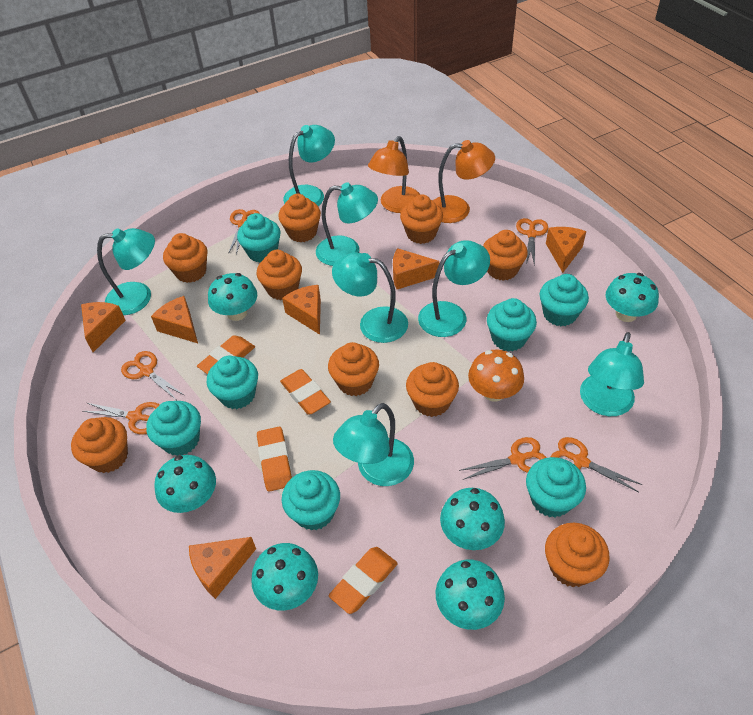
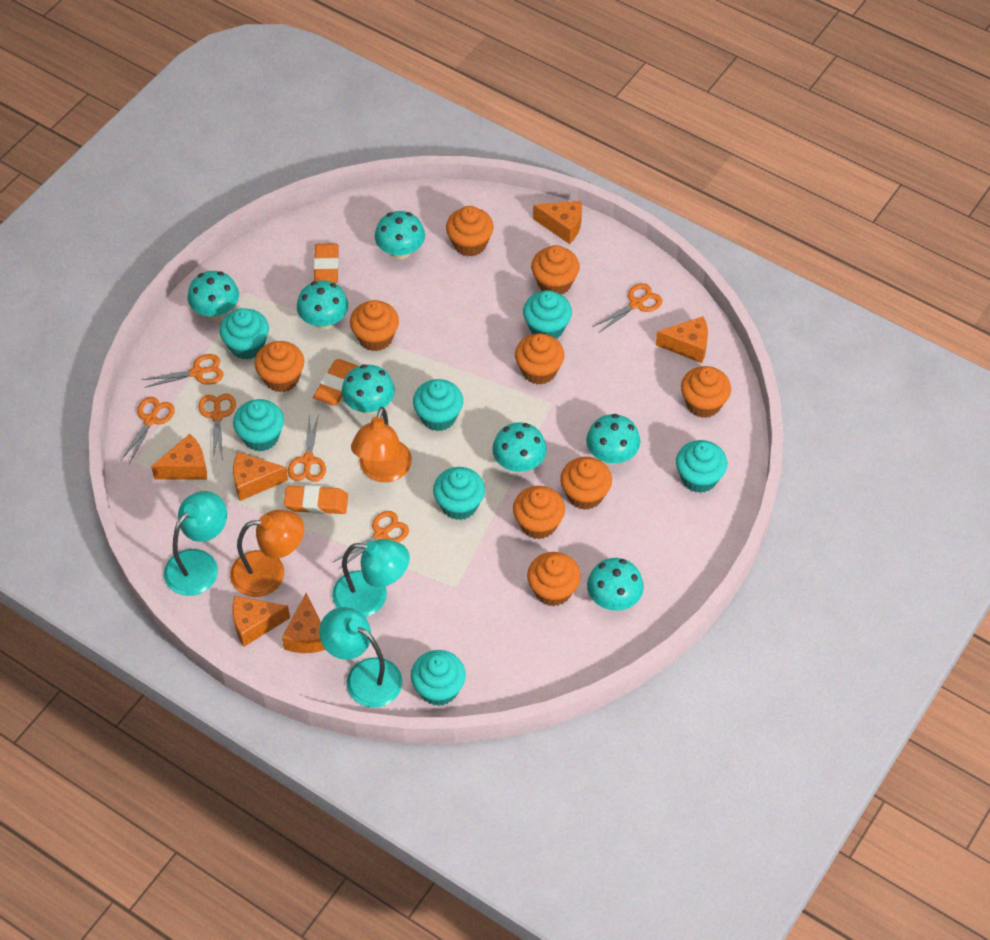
orange eraser: [197,335,255,374] [257,427,292,492] [280,369,331,415] [329,547,398,614] = 4 -> [284,485,348,514] [313,243,339,283] [313,359,358,405] = 3
orange mushroom: [468,350,524,402] = 1 -> none = 0
turquoise lamp: [97,228,155,315] [283,125,335,206] [316,182,378,266] [332,252,408,343] [333,403,414,486] [418,240,490,337] [580,332,644,416] = 7 -> [164,491,227,596] [319,607,402,708] [332,539,410,617] = 3
turquoise mushroom: [154,455,216,513] [208,273,257,321] [251,543,318,611] [436,560,505,630] [440,488,505,550] [606,273,659,322] = 6 -> [188,271,239,320] [297,280,348,330] [341,364,395,414] [375,211,425,259] [492,422,547,473] [586,414,640,465] [587,558,644,611] = 7

